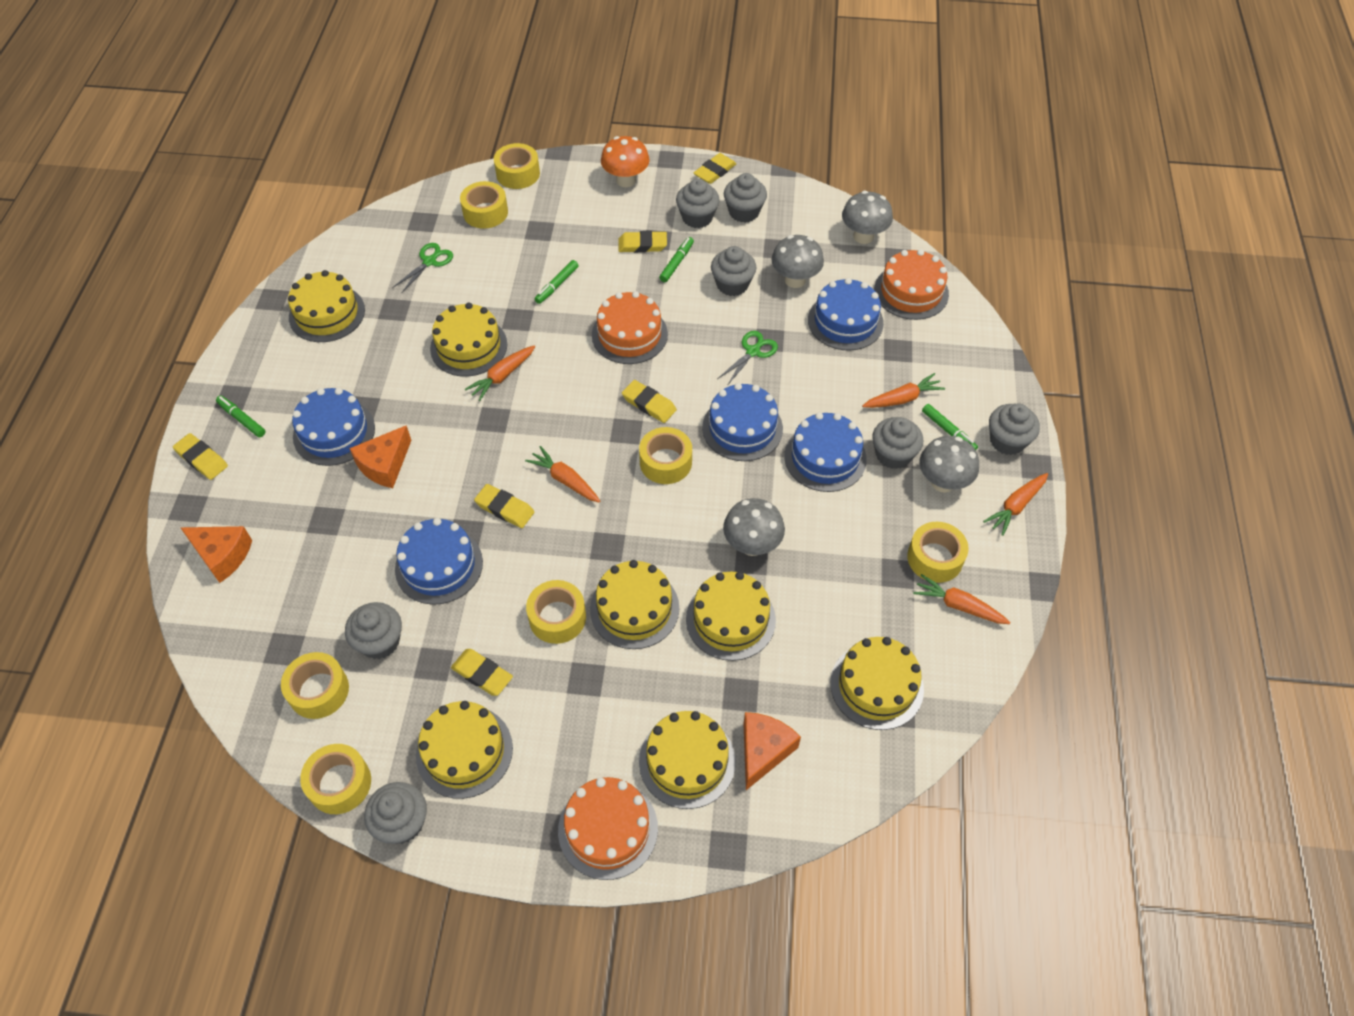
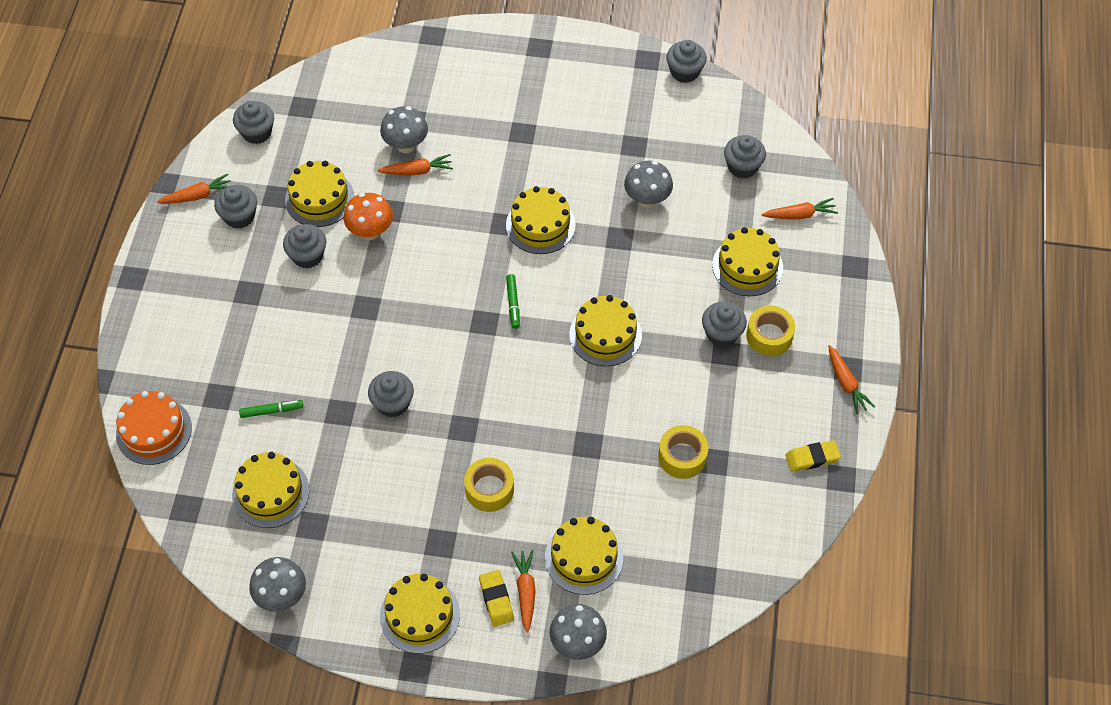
blue cake: [292,388,375,466] [395,518,483,605] [702,383,783,461] [784,412,867,492] [808,278,884,351] = 5 -> none = 0
green marker: [216,396,266,437] [535,260,579,304] [659,237,694,282] [922,404,978,450] = 4 -> [239,400,303,418] [506,274,520,329] = 2
green scissors: [392,243,453,293] [717,331,778,386] = 2 -> none = 0
orange cake: [558,777,658,880] [592,291,668,364] [874,249,949,320] = 3 -> [116,391,192,465] = 1
orange cheese: [180,526,252,583] [349,425,412,488] [744,712,801,790] = 3 -> none = 0
yellow eraser: [173,433,228,480] [451,649,513,696] [474,484,534,528] [618,231,667,253] [622,380,677,423] [694,153,736,184] = 6 -> [479,570,514,627] [785,440,841,472] = 2
yellow tape: [281,652,349,719] [300,744,371,814] [460,181,508,229] [494,143,540,189] [526,580,586,644] [639,427,692,484] [907,522,969,583] = 7 -> [464,458,514,512] [658,425,708,479] [746,305,795,356] = 3

